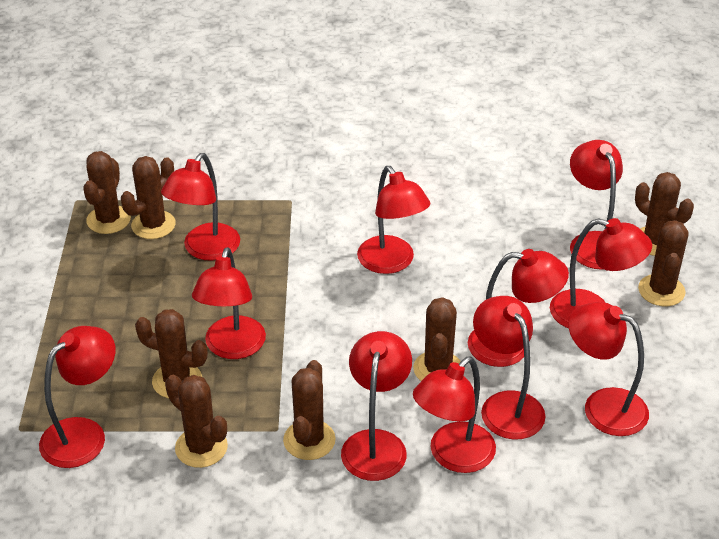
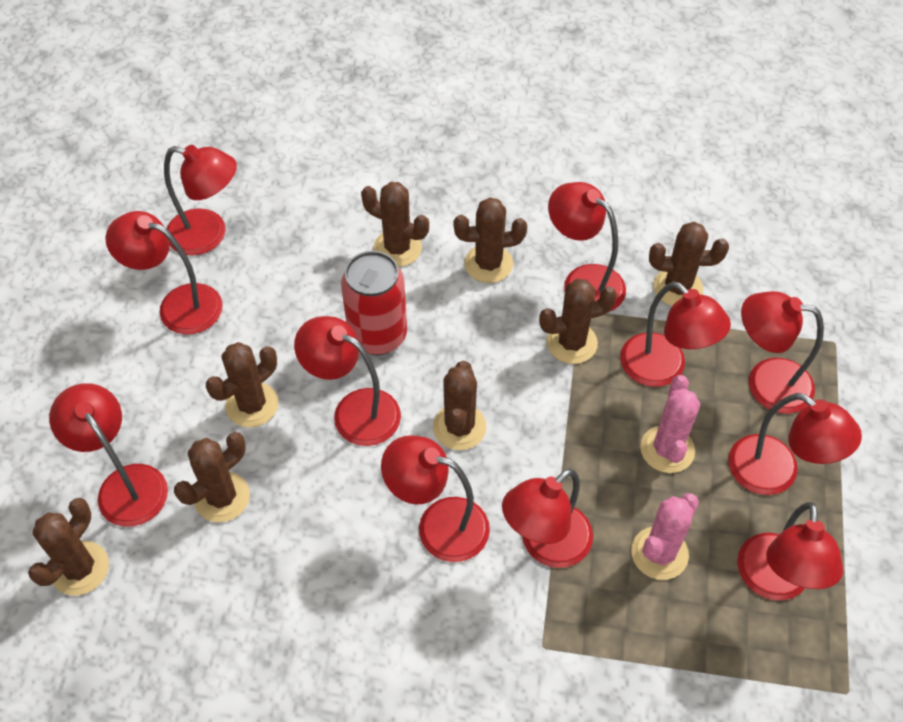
pink cactus: none = 0 -> [631,493,699,580] [640,375,700,473] = 2
red can: none = 0 -> [341,251,407,355] = 1

